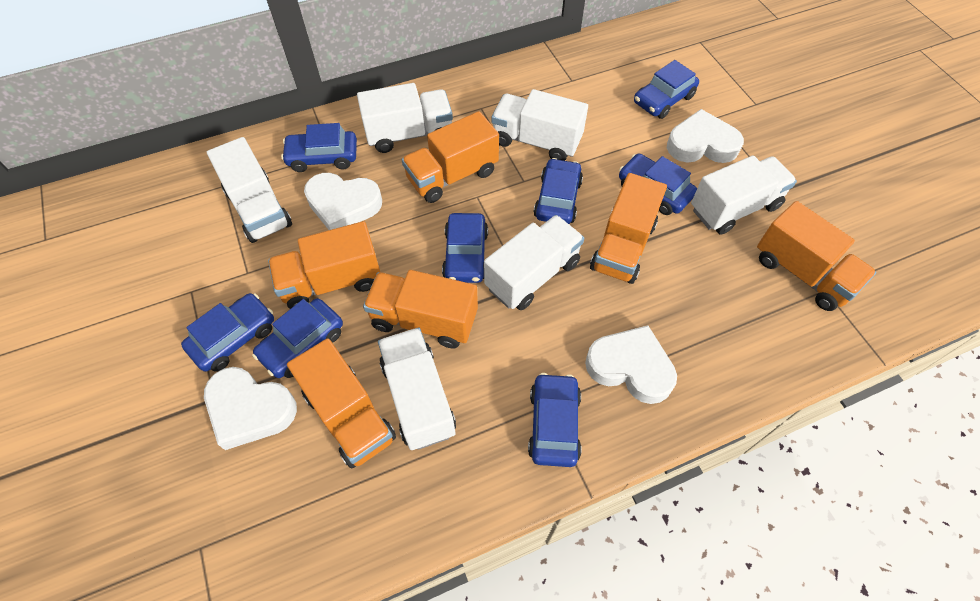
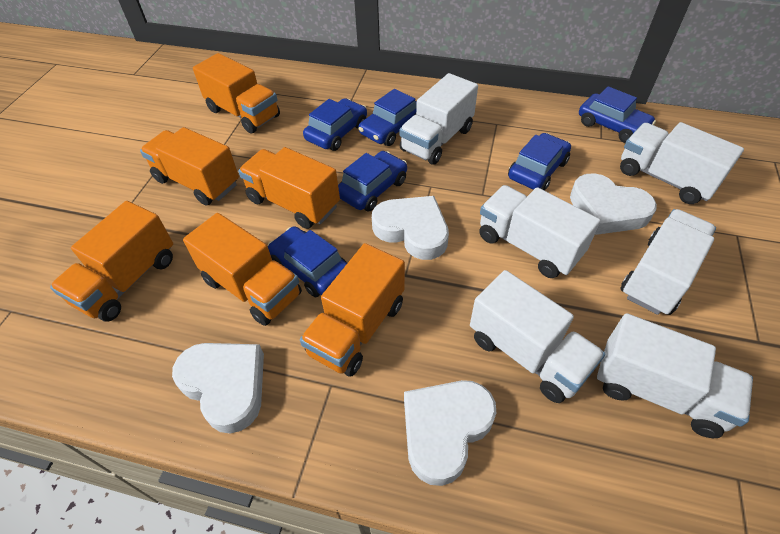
blue car: [181,293,274,372] [252,298,343,378] [281,123,357,172] [442,213,488,283] [528,373,582,467] [534,158,583,224] [619,154,697,215] [634,60,699,119] = 8 -> [268,226,347,298] [303,98,367,151] [338,151,407,211] [359,89,417,146] [508,133,571,191] [579,86,656,143] = 6

